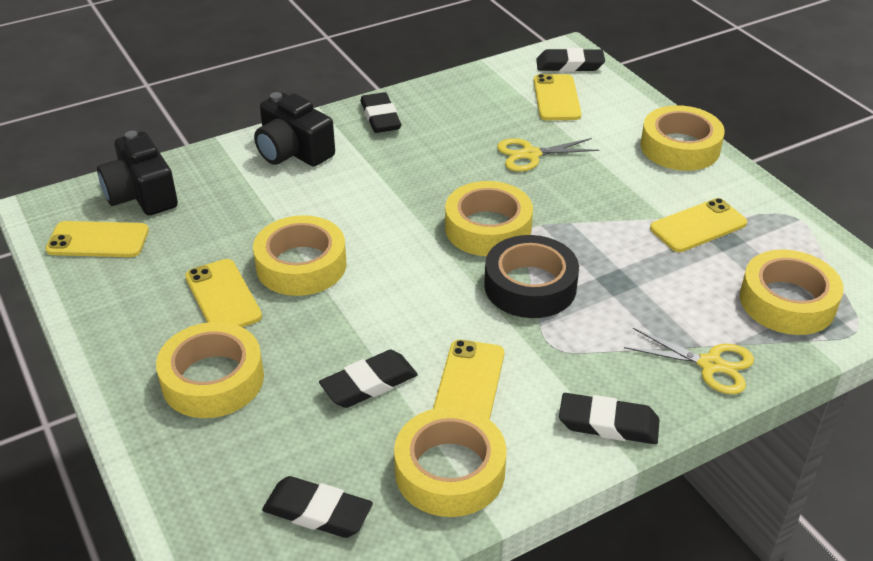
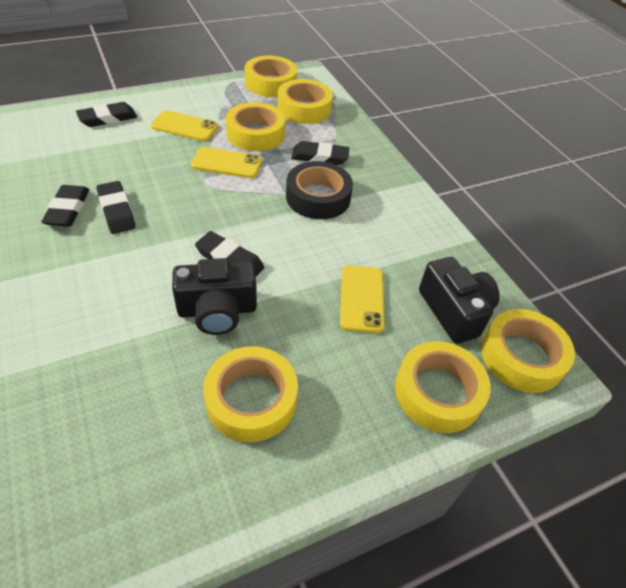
yellow phone: [45,221,149,257] [185,259,262,327] [433,340,504,420] [533,74,581,120] [650,198,747,252] = 5 -> [151,110,219,141] [191,147,262,178] [340,265,385,333] = 3
yellow scissors: [497,138,600,172] [624,328,754,395] = 2 -> none = 0

